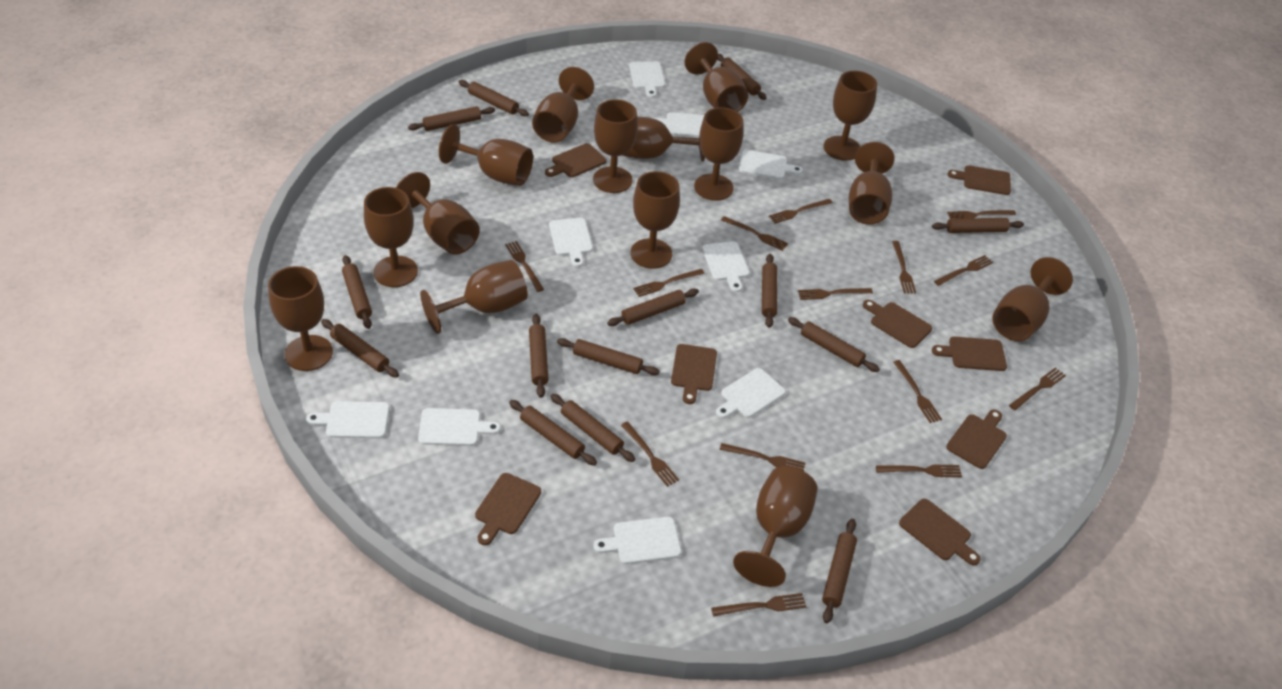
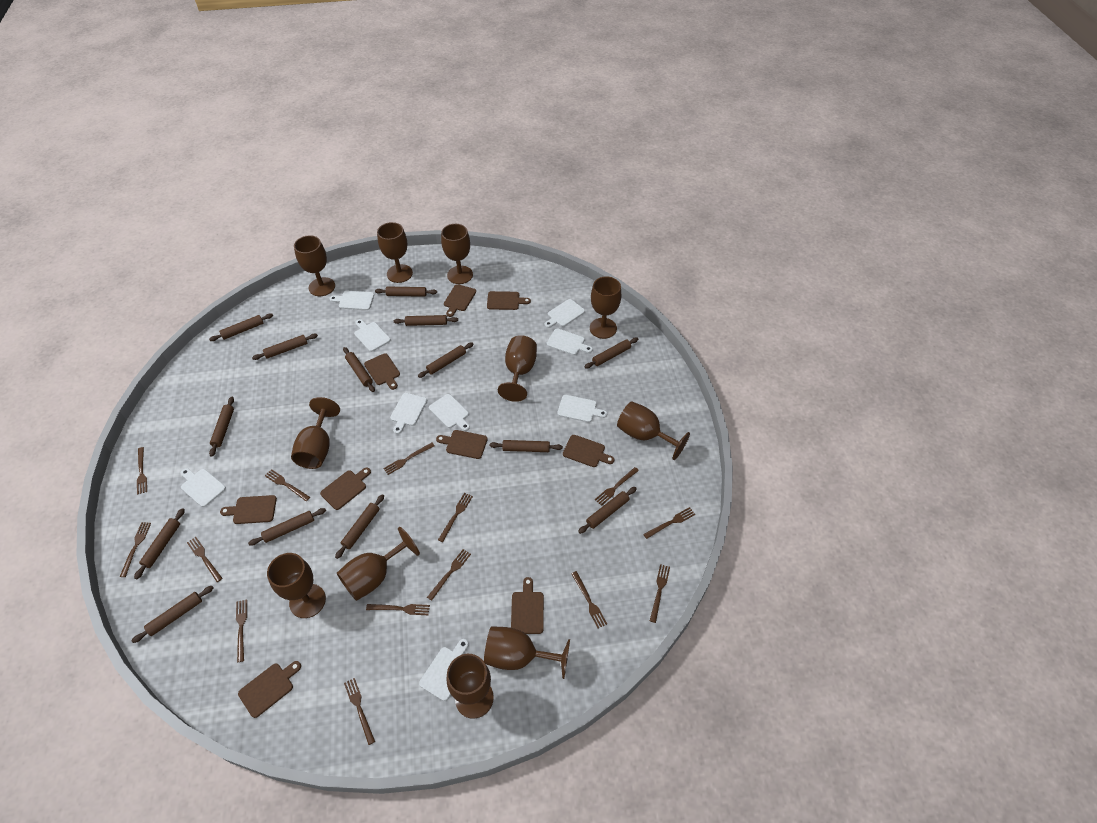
brown cutting board: [475,473,541,545] [545,143,606,177] [671,344,717,404] [863,300,932,348] [899,499,981,566] [932,336,1007,371] [946,410,1007,469] [947,165,1011,195] = 8 -> [220,495,277,524] [238,661,301,718] [320,467,371,510] [364,353,400,390] [436,430,488,459] [444,284,476,317] [487,291,531,310] [511,577,544,634] [563,435,614,467] = 9
brown goblet: [268,266,333,371] [364,187,418,287] [396,172,480,255] [420,260,528,334] [439,124,533,186] [532,67,594,143] [593,99,638,193] [622,117,705,162] [630,171,680,269] [684,42,748,112] [694,107,743,201] [733,466,818,587] [823,71,877,161] [849,142,894,224] [992,257,1073,341] = 15 -> [267,553,326,618] [291,397,340,469] [294,235,335,296] [337,527,420,601] [377,222,413,283] [441,224,473,284] [447,654,494,719] [484,626,570,679] [498,335,537,402] [590,277,621,339] [617,401,690,460] = 11

